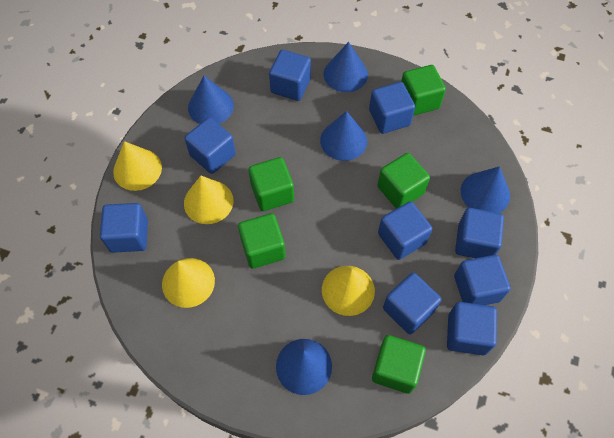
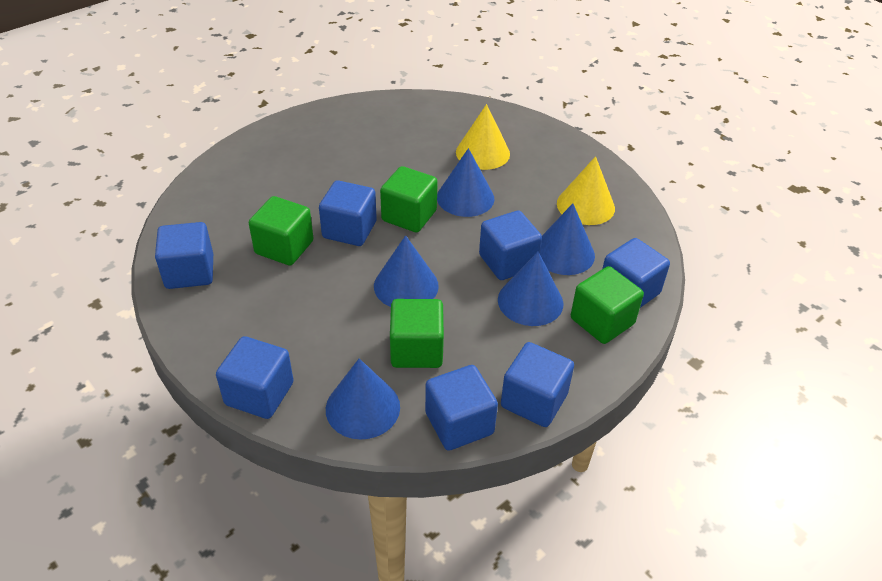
blue cube: [100,203,148,253] [185,117,236,174] [269,50,311,101] [369,82,415,134] [378,201,432,260] [383,273,441,334] [447,302,497,355] [454,255,511,305] [455,208,504,258] = 9 -> [155,222,213,289] [216,336,293,419] [319,180,377,246] [425,365,498,451] [479,210,542,280] [501,342,574,427] [602,238,670,308] = 7
green cube: [238,213,286,269] [248,157,294,211] [372,335,426,394] [377,153,430,209] [401,65,446,116] = 5 -> [249,196,313,265] [380,166,438,233] [390,299,444,368] [571,266,644,344] = 4
yellow cone: [113,141,162,191] [162,258,215,308] [184,176,234,224] [322,266,375,316] = 4 -> [456,104,510,170] [557,156,615,225] = 2

